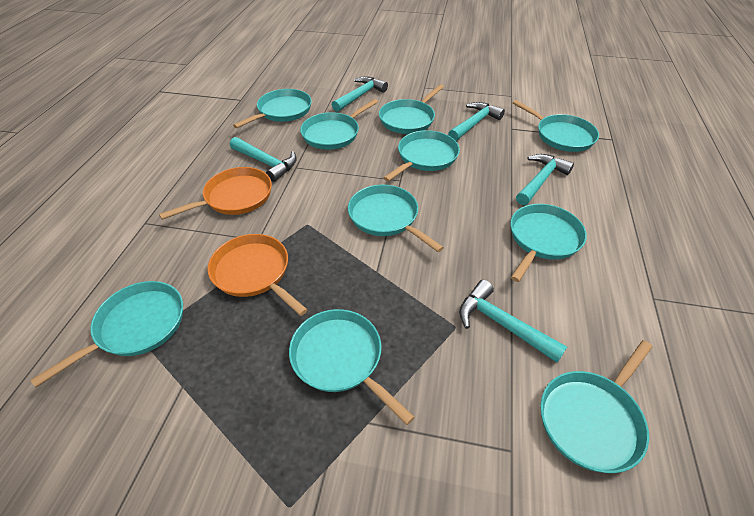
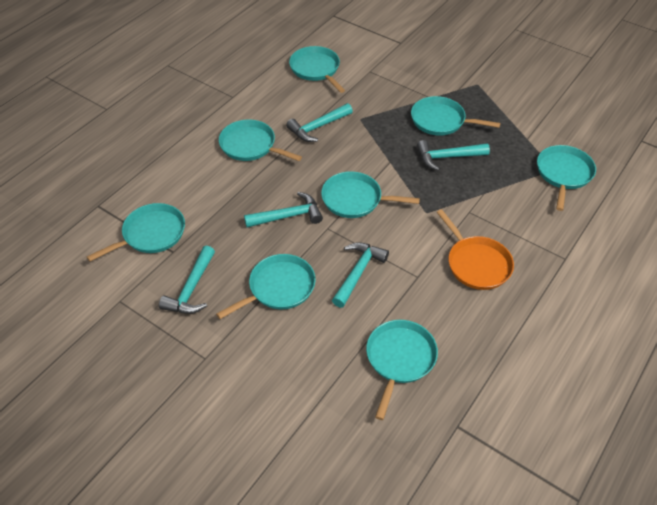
orange pan: [159,167,272,220] [208,234,308,316] = 2 -> [437,209,514,290] = 1
turquoise pan: [30,281,183,387] [233,89,312,128] [289,309,415,425] [300,99,378,150] [348,185,444,252] [379,84,444,134] [383,130,460,182] [510,204,587,282] [512,100,599,152] [540,340,652,473] = 10 -> [87,203,185,262] [216,254,316,319] [219,119,302,161] [289,46,345,93] [321,171,420,218] [366,320,438,420] [411,96,501,136] [537,145,596,211] = 8

